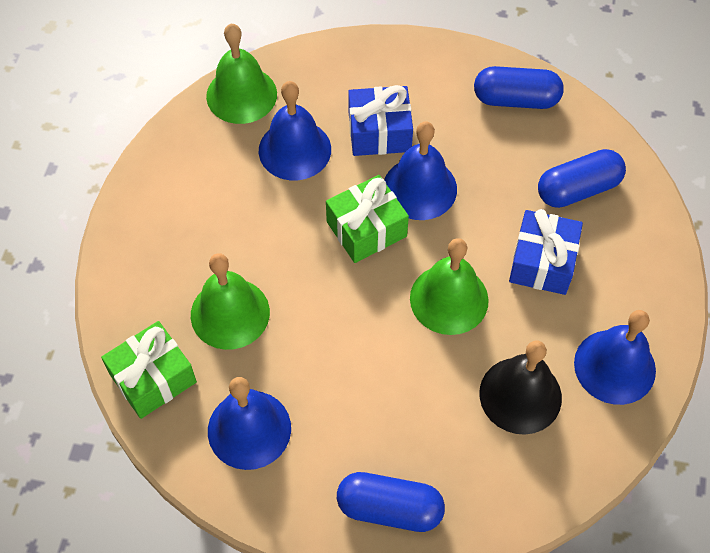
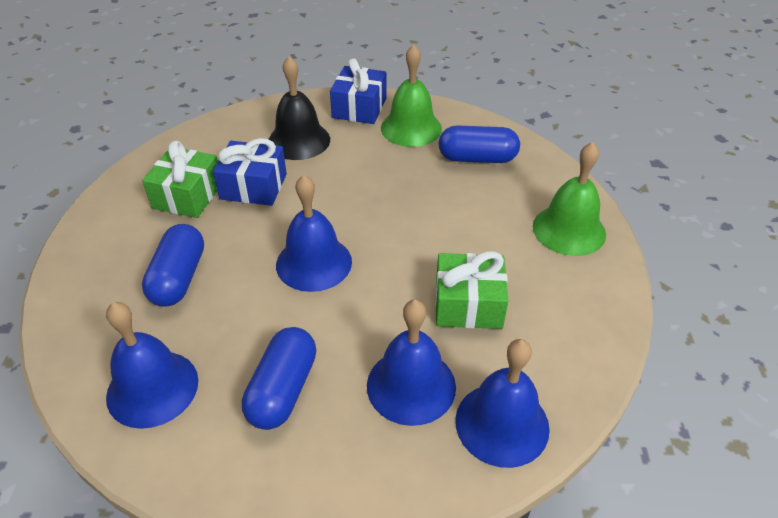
green bell: [191,253,270,350] [206,24,277,124] [410,238,489,335] = 3 -> [381,44,442,147] [533,142,606,256] = 2

